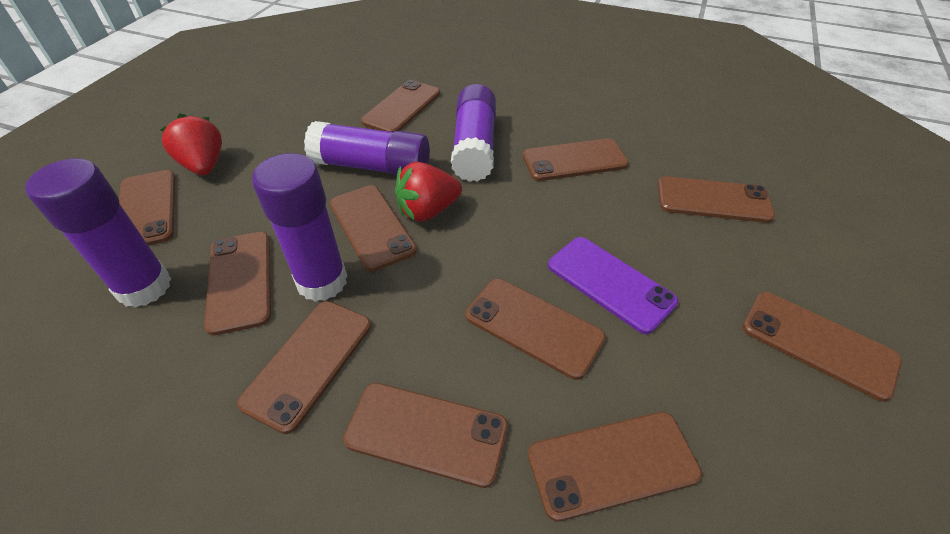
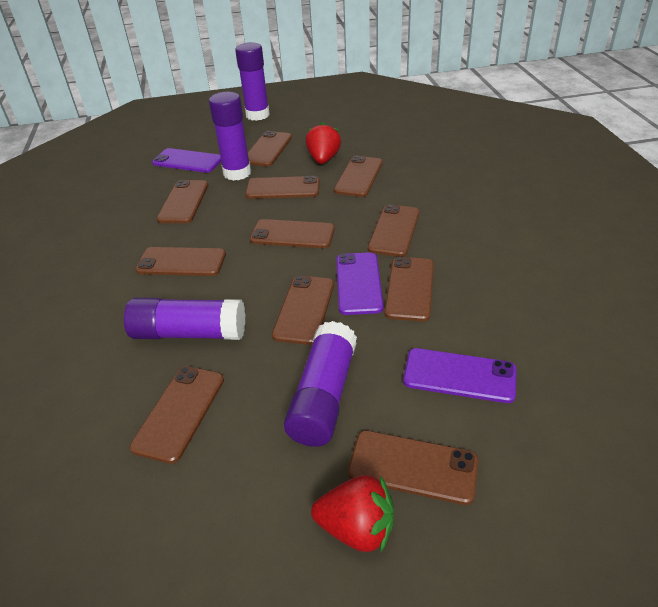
purple phone: [548,237,679,334] = 1 -> [152,148,221,173] [336,252,384,315] [403,348,517,403] = 3

